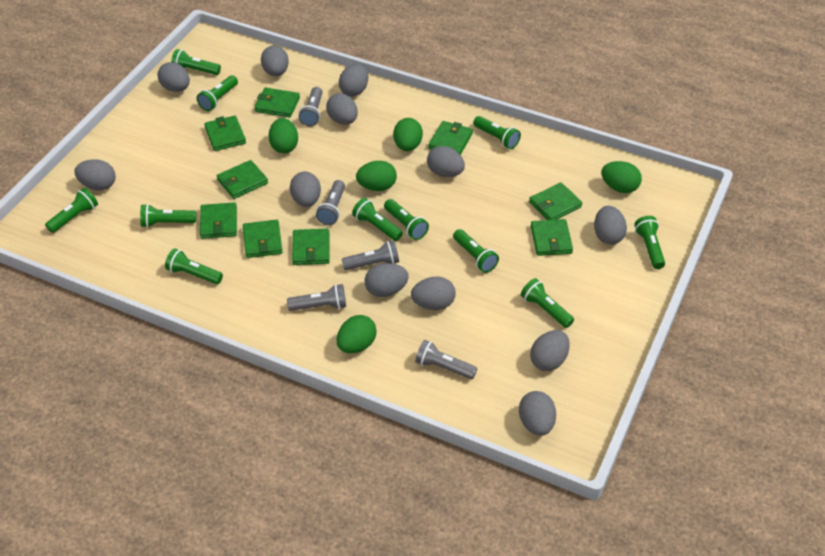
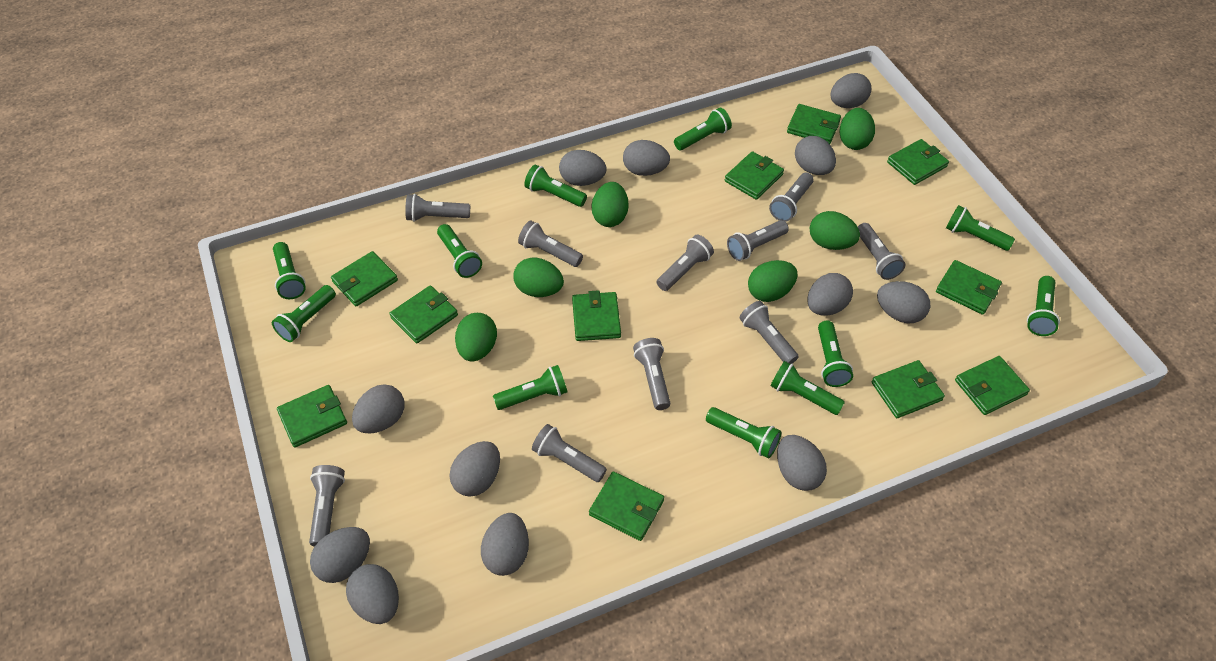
green egg: [268,118,298,153] [337,315,377,353] [356,161,397,191] [393,118,423,151] [601,161,642,193] = 5 -> [455,313,497,362] [513,258,564,297] [591,182,628,227] [748,260,797,302] [810,211,860,250] [839,108,875,150] = 6
green wallet: [200,202,237,239] [204,116,246,151] [217,160,268,199] [243,220,283,258] [254,87,300,118] [292,229,330,265] [429,121,473,155] [529,182,582,220] [531,219,573,256] = 9 -> [277,385,347,448] [331,251,398,306] [389,285,458,343] [572,290,621,341] [589,472,664,541] [725,151,784,200] [787,104,841,144] [872,360,945,418] [887,139,949,185] [936,260,1002,315] [955,356,1030,415] = 11
grey flashlight: [287,284,346,311] [299,87,323,126] [316,180,345,225] [342,240,399,270] [415,340,477,380] = 5 -> [309,465,345,547] [405,194,470,222] [518,220,583,267] [532,424,607,482] [633,338,671,410] [656,235,714,291] [727,220,789,261] [740,301,799,364] [769,172,814,222] [858,223,905,280] = 10

